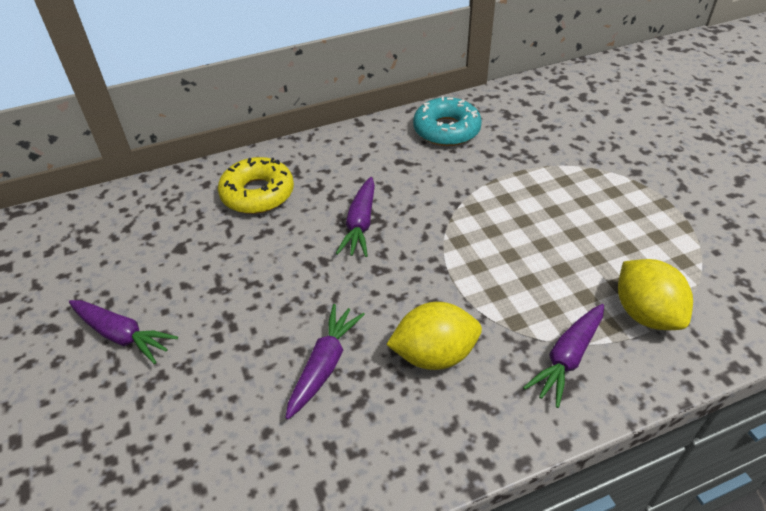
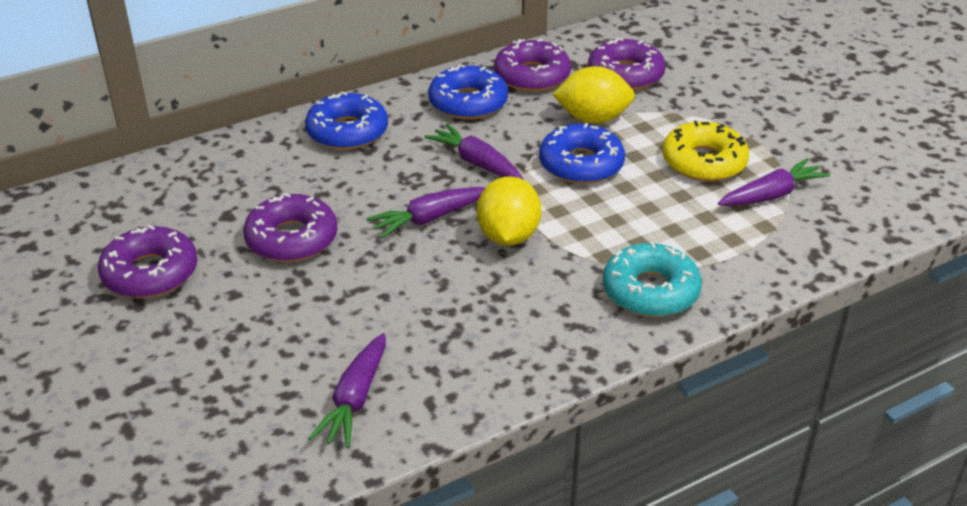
blue donut: none = 0 -> [305,91,388,150] [428,64,508,119] [539,123,625,184] = 3
purple donut: none = 0 -> [98,225,197,298] [243,193,338,262] [494,39,571,92] [588,38,666,90] = 4

